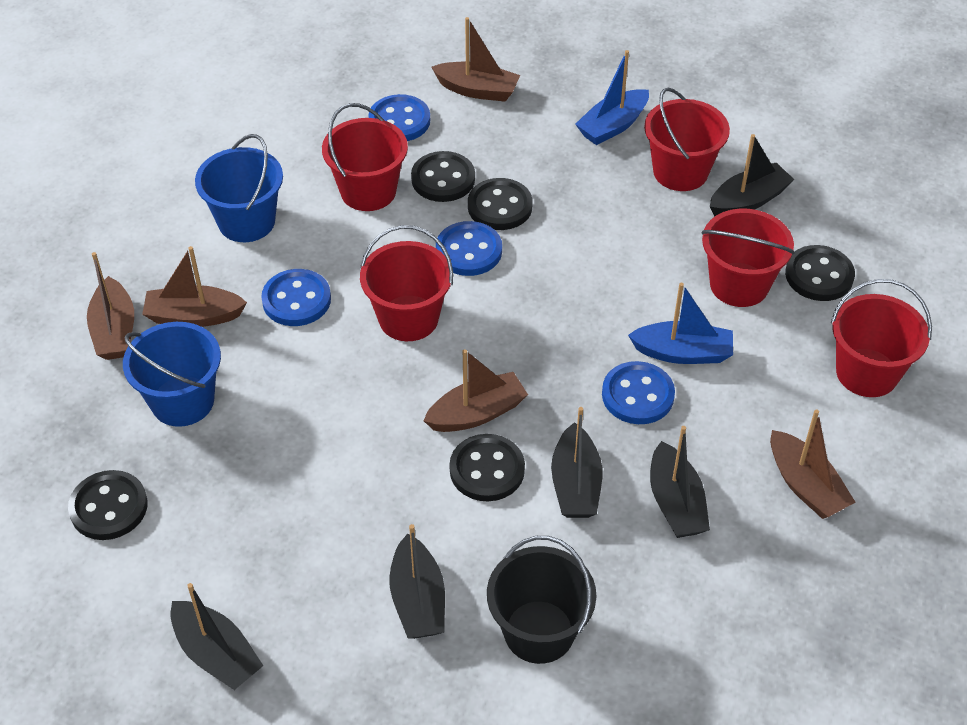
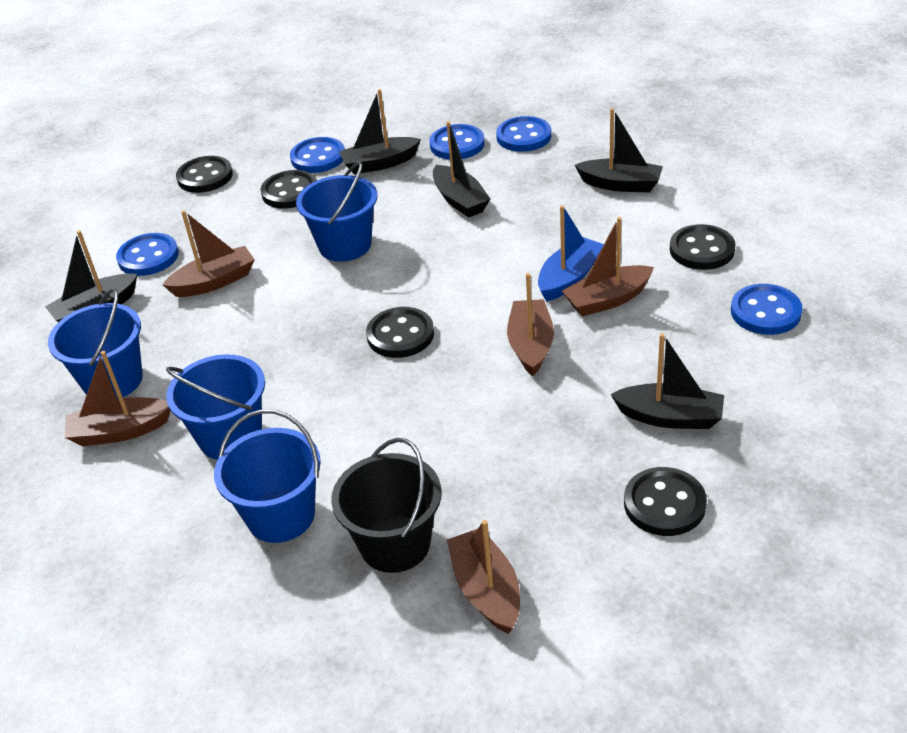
blue boat: [575,50,649,145] [628,283,733,364] = 2 -> [538,205,604,301] = 1
blue bucket: [123,322,221,427] [195,134,283,242] = 2 -> [48,288,143,399] [166,354,265,460] [214,409,321,543] [296,162,378,262] = 4
blue button: [261,269,331,326] [369,94,430,141] [436,221,502,276] [602,361,675,424] = 4 -> [116,233,179,276] [290,137,345,173] [429,124,485,160] [496,116,552,152] [731,284,803,335] = 5
red bucket: [322,103,408,211] [360,225,453,341] [644,88,730,191] [702,209,795,307] [831,279,932,397] = 5 -> none = 0

